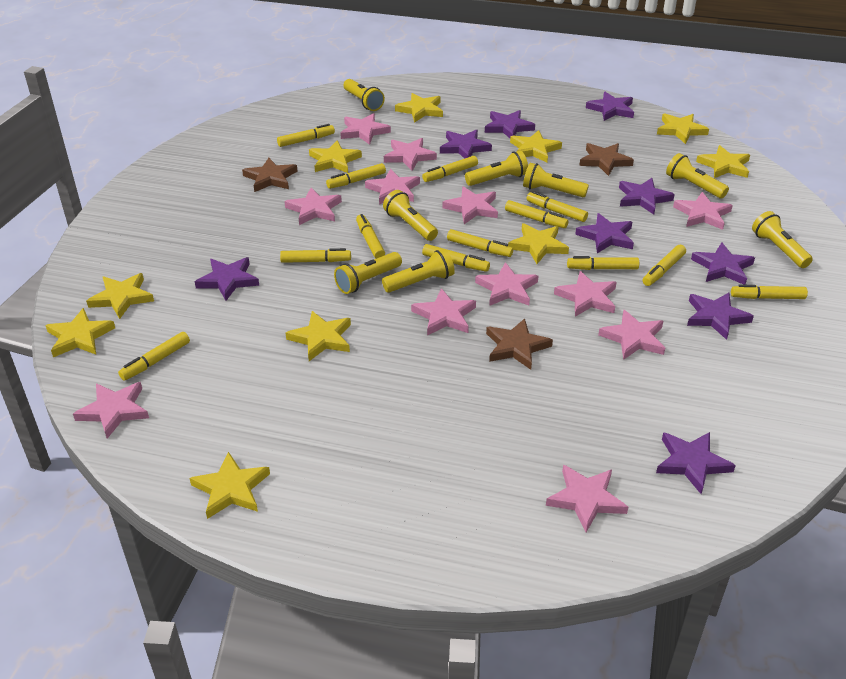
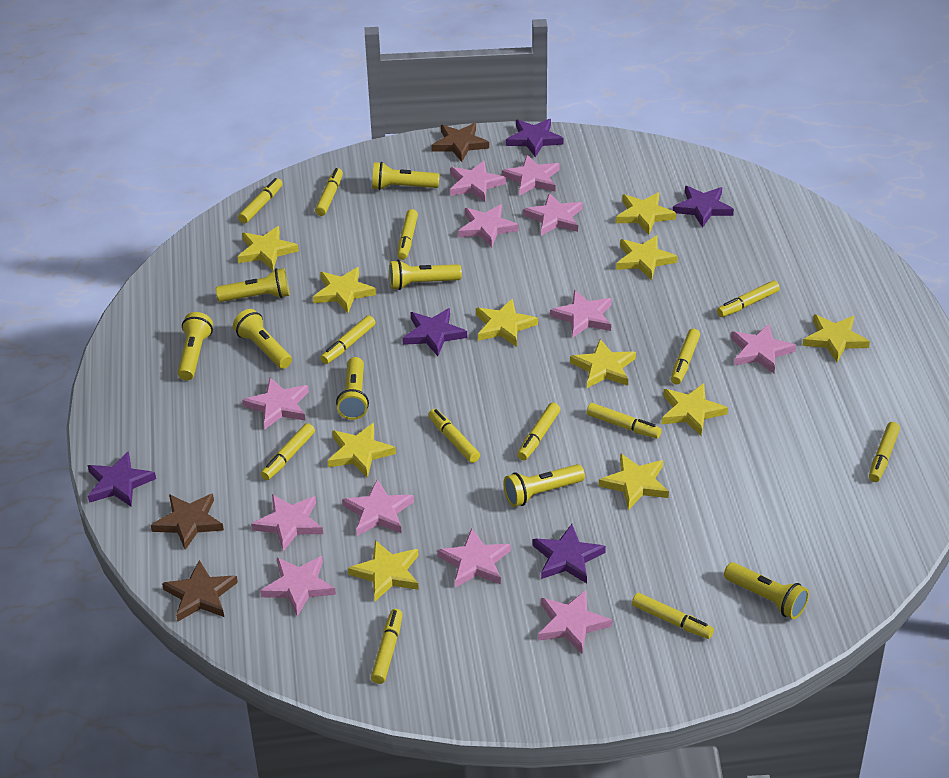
purple star: [195,257,259,301] [440,129,492,159] [485,110,535,138] [575,213,634,253] [586,92,634,121] [619,178,675,215] [656,432,736,494] [687,292,754,340] [691,242,755,285] = 9 -> [87,451,156,507] [402,308,467,356] [506,119,564,157] [533,524,606,583] [673,186,734,228] = 5
yellow star: [45,308,115,357] [86,273,154,319] [189,452,270,519] [286,311,351,361] [309,140,362,173] [395,93,443,123] [508,223,569,264] [510,130,562,163] [657,113,709,144] [696,145,750,178] = 10 -> [238,226,299,270] [313,267,376,313] [327,423,396,478] [348,540,419,601] [476,298,538,347] [570,339,636,388] [599,453,669,510] [616,192,676,234] [616,235,678,280] [661,383,728,436] [802,314,870,362] = 11

